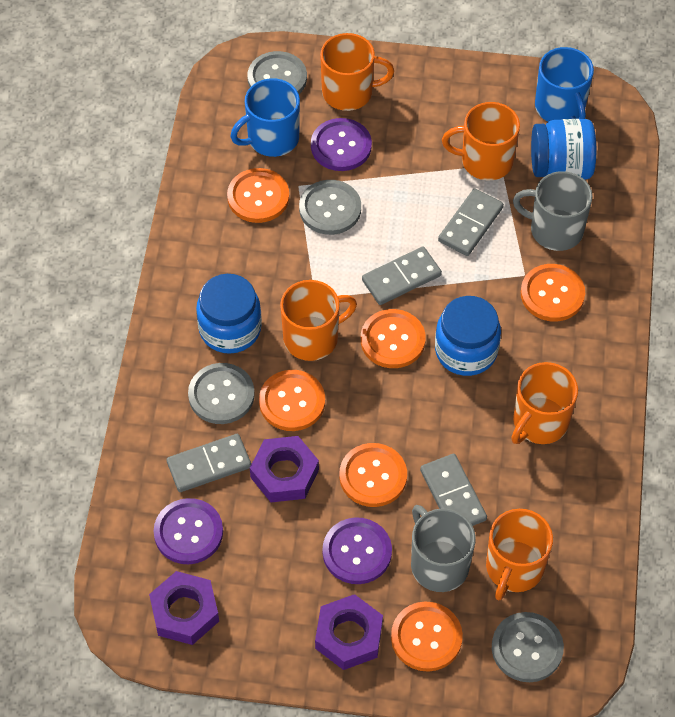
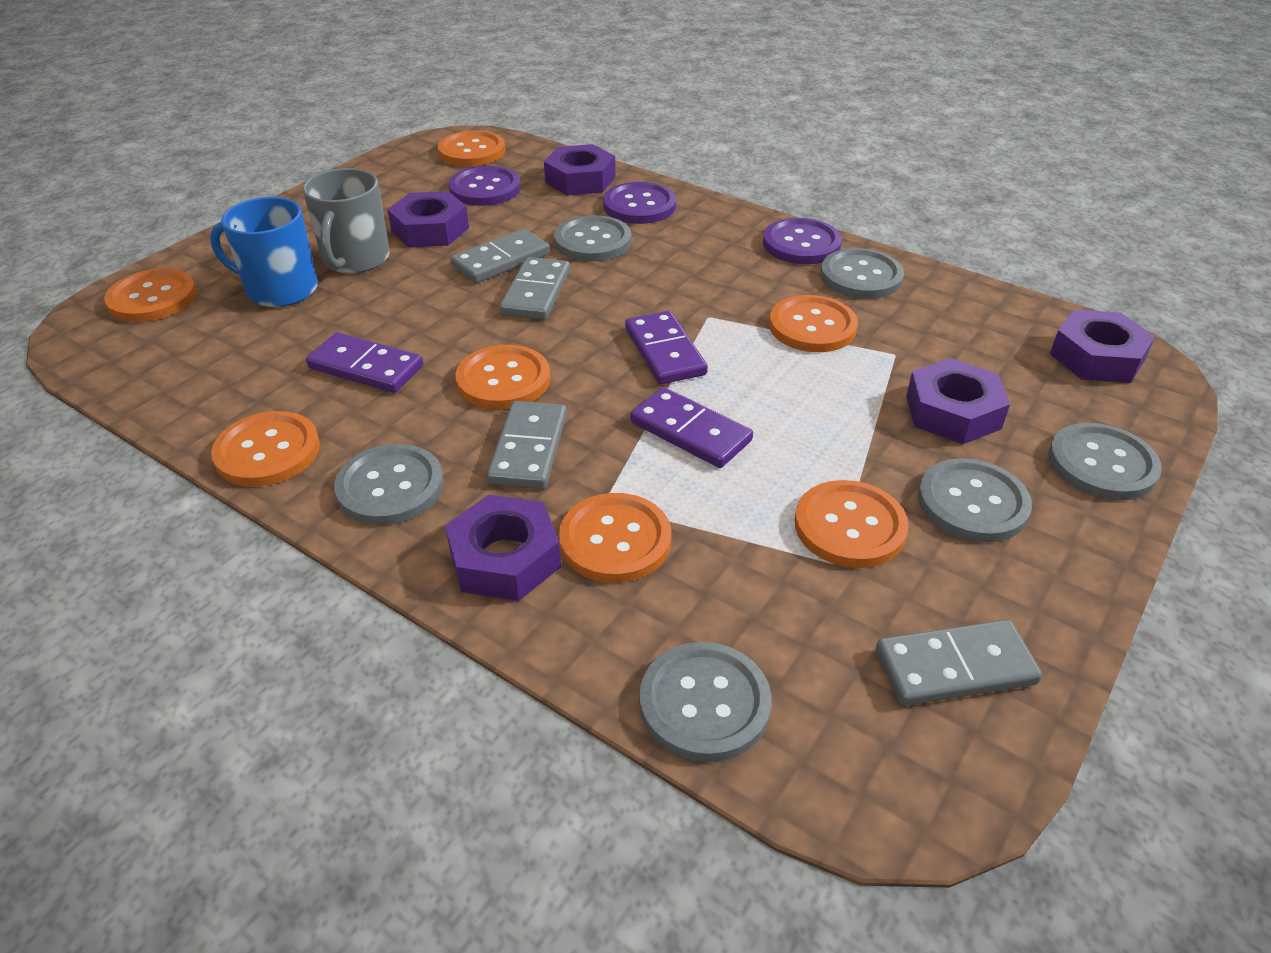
blue jar: [196,274,262,354] [435,296,501,376] [531,119,596,179] = 3 -> none = 0
blue mug: [230,78,300,157] [535,47,594,122] = 2 -> [210,197,318,307] = 1
grey button: [188,363,255,424] [247,51,307,94] [299,180,361,235] [492,612,564,682] = 4 -> [334,444,444,525] [554,215,631,262] [639,642,771,762] [820,248,904,299] [918,458,1032,542] [1049,423,1162,500] = 6
grey mug: [411,505,476,592] [513,171,593,251] = 2 -> [303,168,390,274] = 1
orange button: [227,168,289,223] [259,370,325,431] [339,443,407,507] [361,309,426,368] [391,602,463,672] [521,264,585,322] = 6 -> [104,268,197,322] [211,411,320,487] [438,130,505,166] [456,345,550,410] [559,493,671,583] [769,295,858,352] [795,480,909,568] = 7
orange mug: [280,280,357,361] [320,33,394,111] [442,102,520,180] [486,509,553,601] [511,362,578,444] = 5 -> none = 0
purple domino: none = 0 -> [306,332,423,393] [625,311,708,384] [630,387,753,468] = 3
purple nut: [149,571,219,645] [250,436,319,502] [315,594,383,670] = 3 -> [387,191,469,248] [445,495,561,601] [544,144,615,195] [906,358,1010,444] [1050,309,1155,383] = 5

